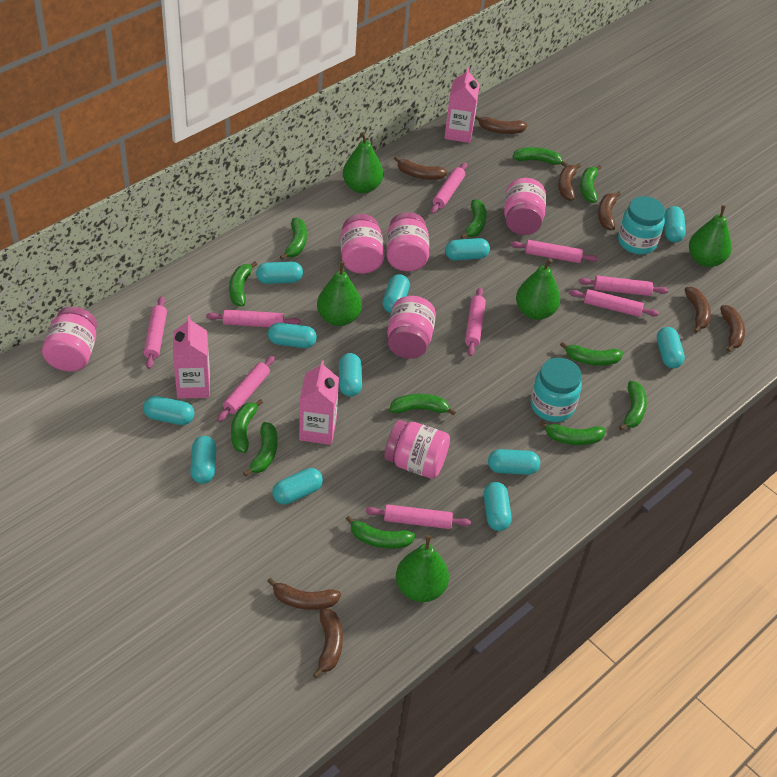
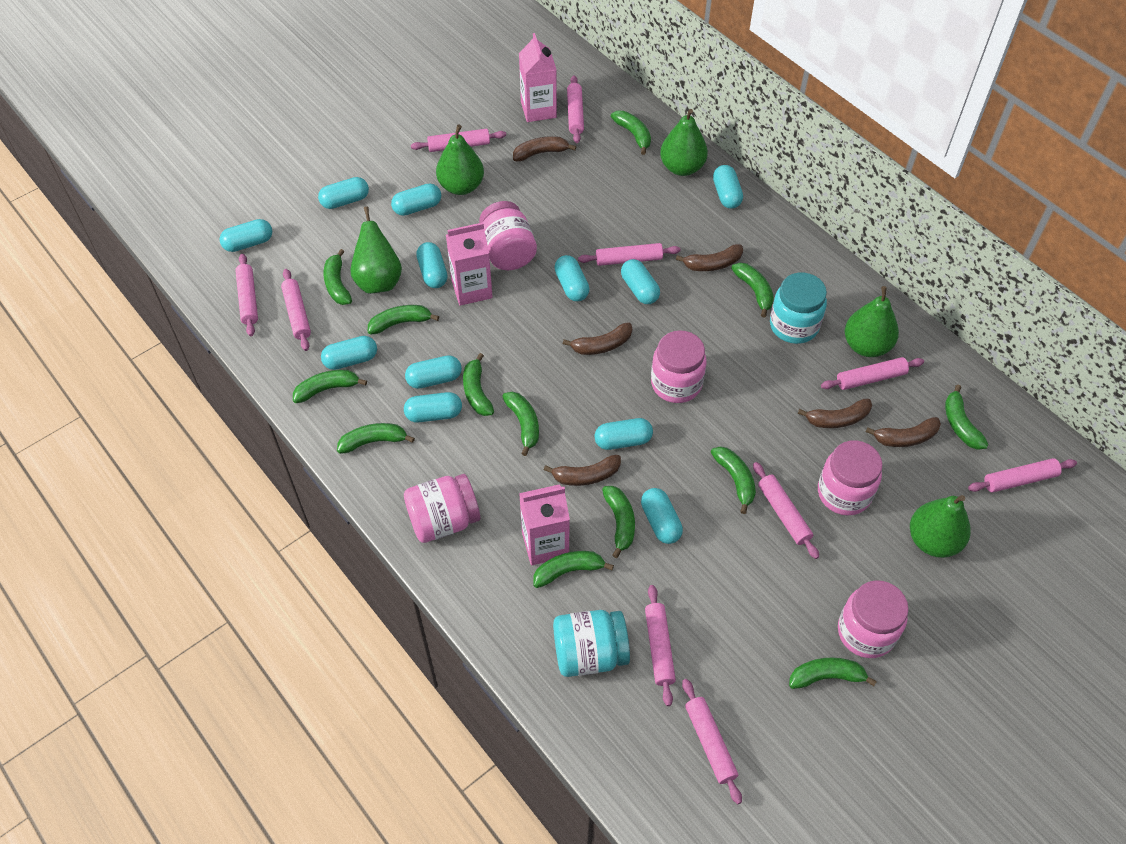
brown banana: [267,578,341,610] [313,608,343,678] [394,156,447,180] [475,115,527,134] [558,163,581,201] [598,192,621,230] [685,287,711,333] [720,305,745,352] = 8 -> [513,136,576,162] [544,455,621,486] [563,322,632,355] [676,244,743,271] [798,399,872,428] [866,417,941,447] = 6
green banana: [229,261,257,306] [231,399,263,453] [243,422,277,477] [280,218,307,260] [346,516,415,549] [389,394,456,415] [461,199,487,239] [513,147,567,167] [539,421,606,445] [560,342,623,366] [580,165,602,203] [619,381,647,431] = 12 -> [293,370,367,403] [323,249,352,305] [337,423,415,454] [368,305,439,334] [463,353,494,416] [502,392,539,456] [533,551,614,588] [602,486,635,558] [611,111,651,155] [711,446,756,514] [731,263,774,318] [789,658,877,689] [945,385,988,450] = 13
pink jar: [42,306,97,372] [340,214,384,273] [385,420,450,479] [386,212,429,271] [387,296,436,359] [504,178,546,235] = 6 -> [404,474,480,543] [479,201,537,270] [651,330,707,403] [818,440,883,516] [838,581,909,658] = 5
pink rolling pin: [144,296,167,369] [206,309,301,327] [217,355,275,422] [366,504,471,529] [431,163,467,214] [465,287,486,356] [511,240,598,263] [569,289,659,317] [579,276,668,296] = 9 -> [235,254,258,336] [281,269,311,351] [411,129,506,152] [567,75,584,143] [578,243,681,266] [645,585,676,706] [682,679,742,804] [753,462,819,559] [821,357,924,390] [968,458,1077,493] = 10

